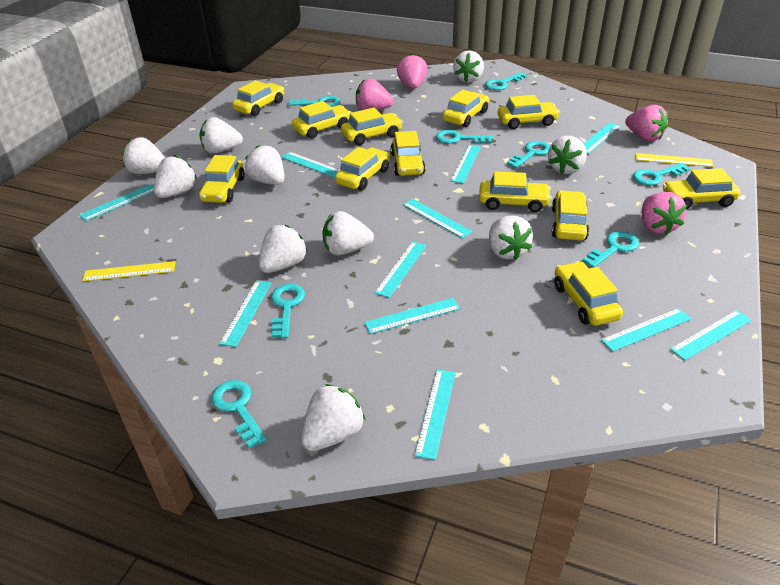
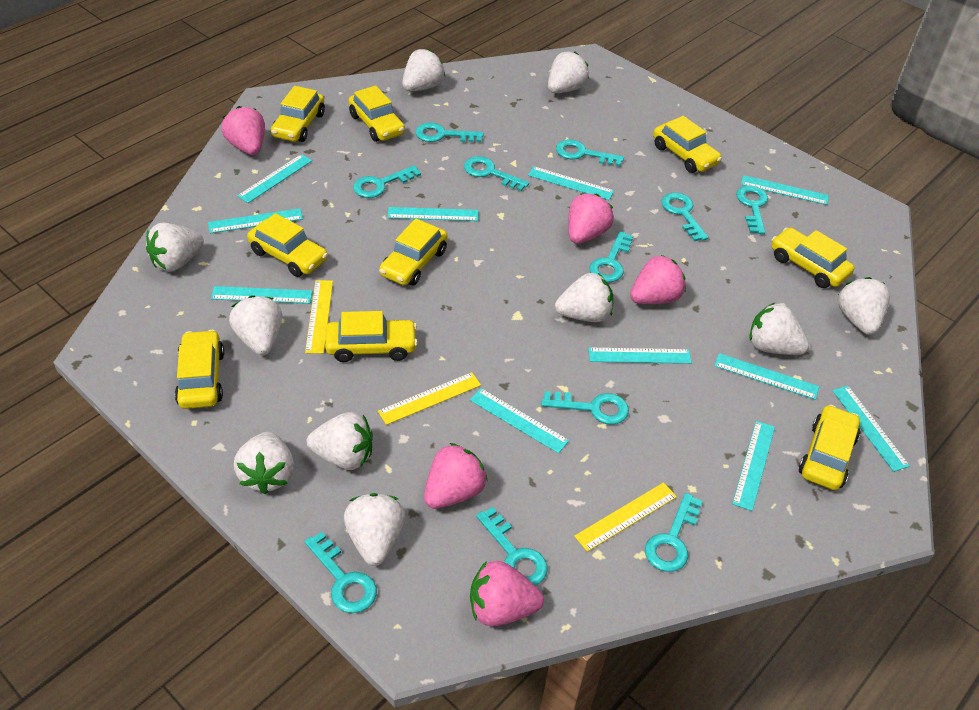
pink strawberry: [356,78,394,110] [397,54,428,89] [625,105,668,142] [642,192,687,235] = 4 -> [221,106,265,155] [424,443,488,509] [470,561,544,626] [568,193,614,244] [630,255,686,304] = 5
turquoise key: [211,380,267,448] [271,284,305,338] [289,96,340,107] [436,130,493,144] [485,72,528,90] [507,141,550,168] [582,231,639,268] [633,163,690,185] = 8 -> [304,532,377,613] [353,165,421,198] [415,122,483,142] [464,156,529,191] [476,507,547,585] [541,391,629,425] [556,139,624,166] [589,231,633,282] [645,493,703,572] [661,193,708,241] [736,186,768,234] = 11
yellow car: [199,155,245,203] [232,80,284,116] [292,101,352,139] [335,147,390,191] [341,108,403,145] [391,131,426,176] [443,90,489,127] [479,171,552,212] [498,95,560,129] [552,190,589,241] [554,261,623,326] [663,168,741,209] = 12 -> [175,330,224,409] [247,213,328,277] [271,86,325,142] [325,311,418,362] [349,85,405,142] [379,219,448,286] [653,116,722,173] [771,228,854,288] [799,405,860,490] = 9
yellow ruler: [82,261,176,281] [635,153,714,167] = 2 -> [305,280,333,354] [378,372,481,425] [574,482,677,552] = 3

